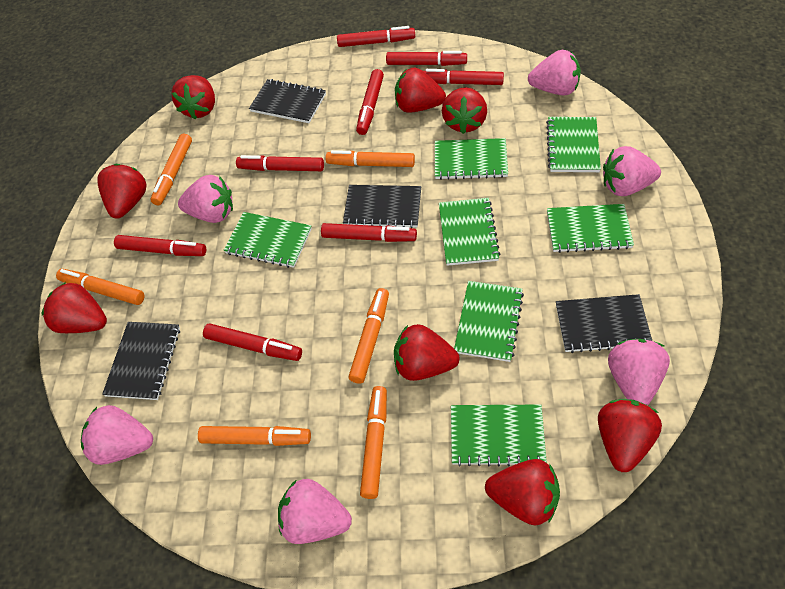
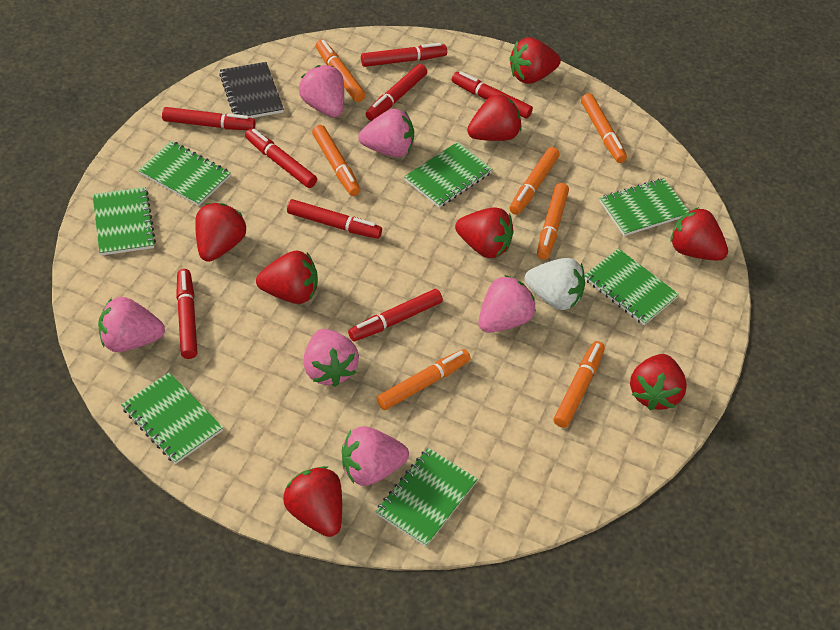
black notebook: [102,322,180,400] [249,79,326,123] [343,185,421,228] [556,294,652,353] = 4 -> [219,62,284,118] = 1
orange marker: [56,269,144,305] [150,134,192,205] [198,426,311,446] [326,150,415,167] [349,288,389,384] [360,386,387,499] = 6 -> [312,125,360,196] [316,40,366,102] [376,349,471,410] [509,147,560,215] [537,183,569,260] [554,341,605,428] [581,93,627,163] = 7
white strawberry: none = 0 -> [525,258,585,310] = 1

